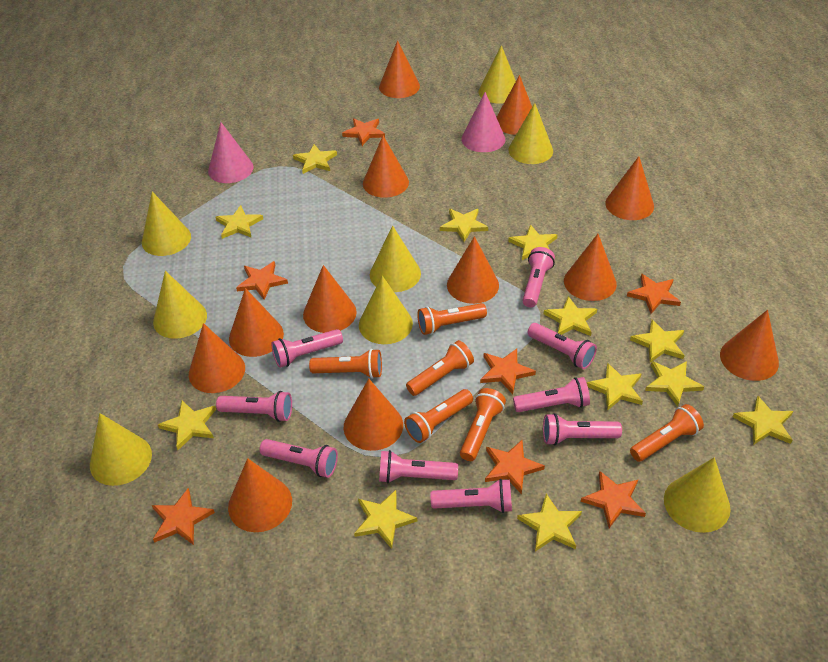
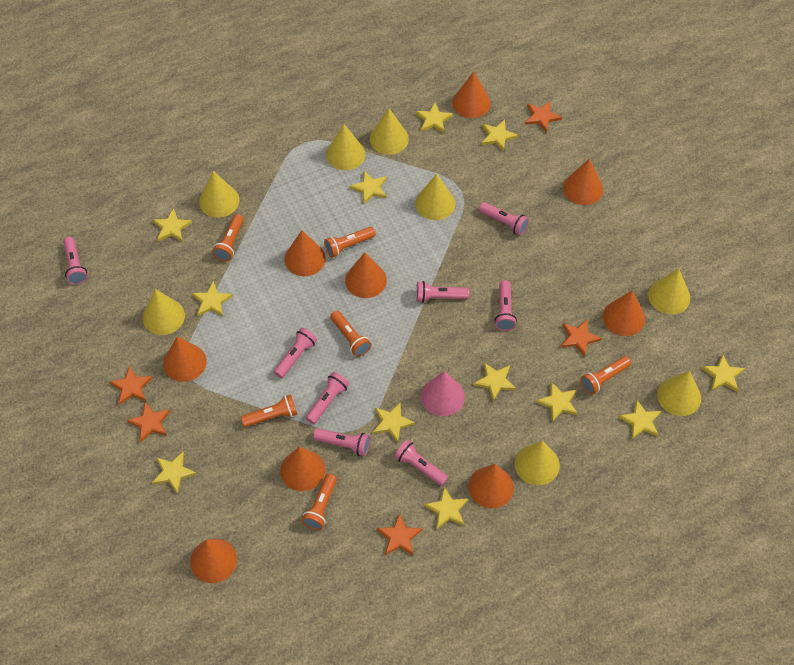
orange cone: [189,323,245,393] [228,458,292,532] [229,288,284,357] [303,265,357,333] [344,379,403,451] [363,136,409,198] [379,41,420,98] [447,236,499,304] [496,75,532,135] [564,234,617,301] [605,156,654,220] [720,310,779,381] = 12 -> [163,336,207,382] [190,539,237,583] [280,447,325,491] [284,230,326,276] [345,252,387,298] [452,72,491,118] [468,464,514,508] [563,158,603,205] [603,291,645,336] = 9
orange star: [152,488,215,545] [236,261,288,300] [342,118,385,146] [480,349,536,394] [485,440,545,494] [581,471,646,528] [627,274,681,314] = 7 -> [109,366,153,405] [127,402,170,443] [377,513,422,556] [525,101,562,132] [561,319,602,357] = 5
pink cone: [208,122,253,183] [461,92,505,152] = 2 -> [421,371,465,416] = 1
pink flashlight: [216,391,292,422] [260,439,338,478] [271,329,343,368] [379,450,458,483] [431,479,512,513] [513,377,590,412] [522,247,555,307] [528,323,597,369] [543,413,622,446] = 9 -> [63,237,87,285] [274,328,317,378] [306,372,349,424] [313,428,370,456] [394,440,448,486] [416,281,469,303] [479,202,529,235] [495,280,517,331] = 8

